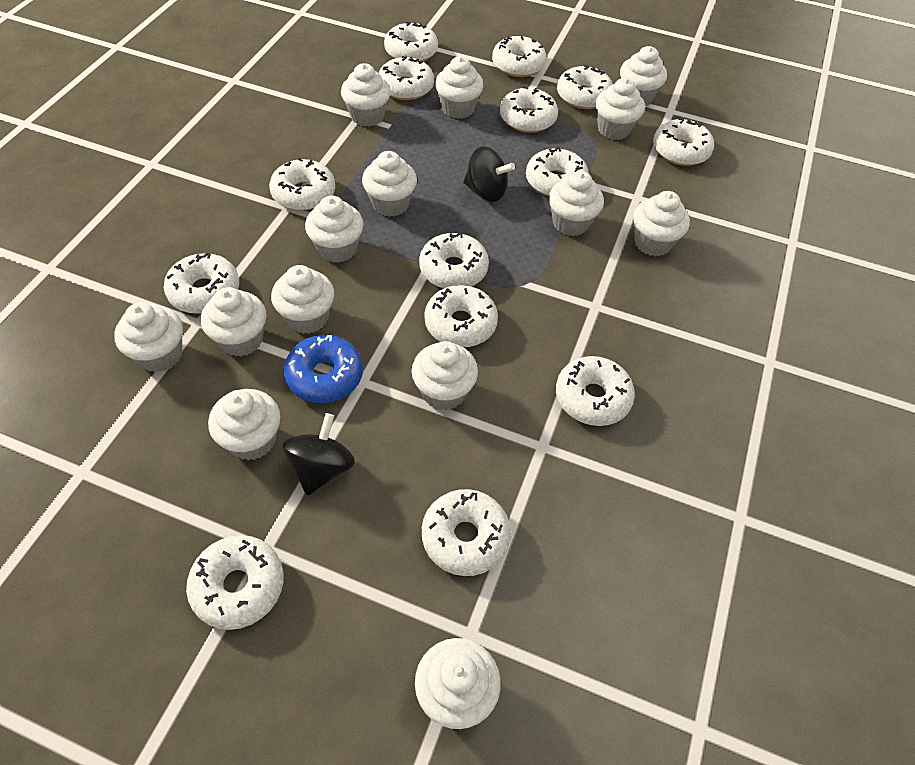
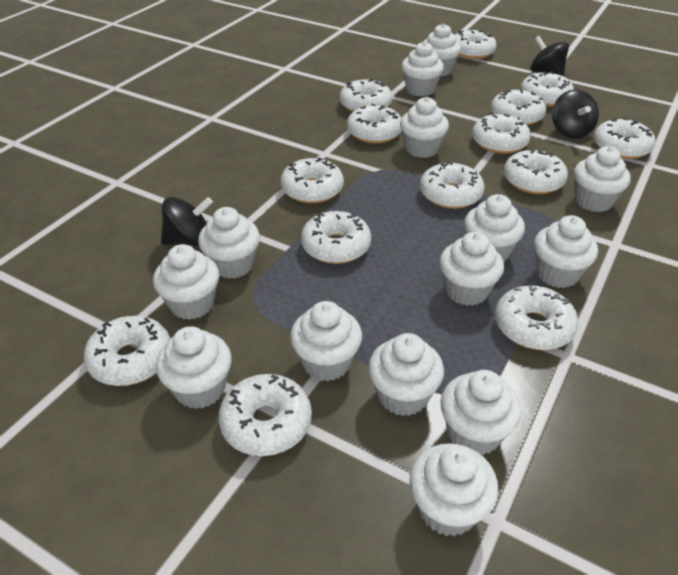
black spinning top: [282,413,355,496] [463,146,515,202] = 2 -> [161,197,213,246] [530,36,569,77] [552,89,599,139] = 3
blue donut: [284,335,363,403] = 1 -> none = 0

